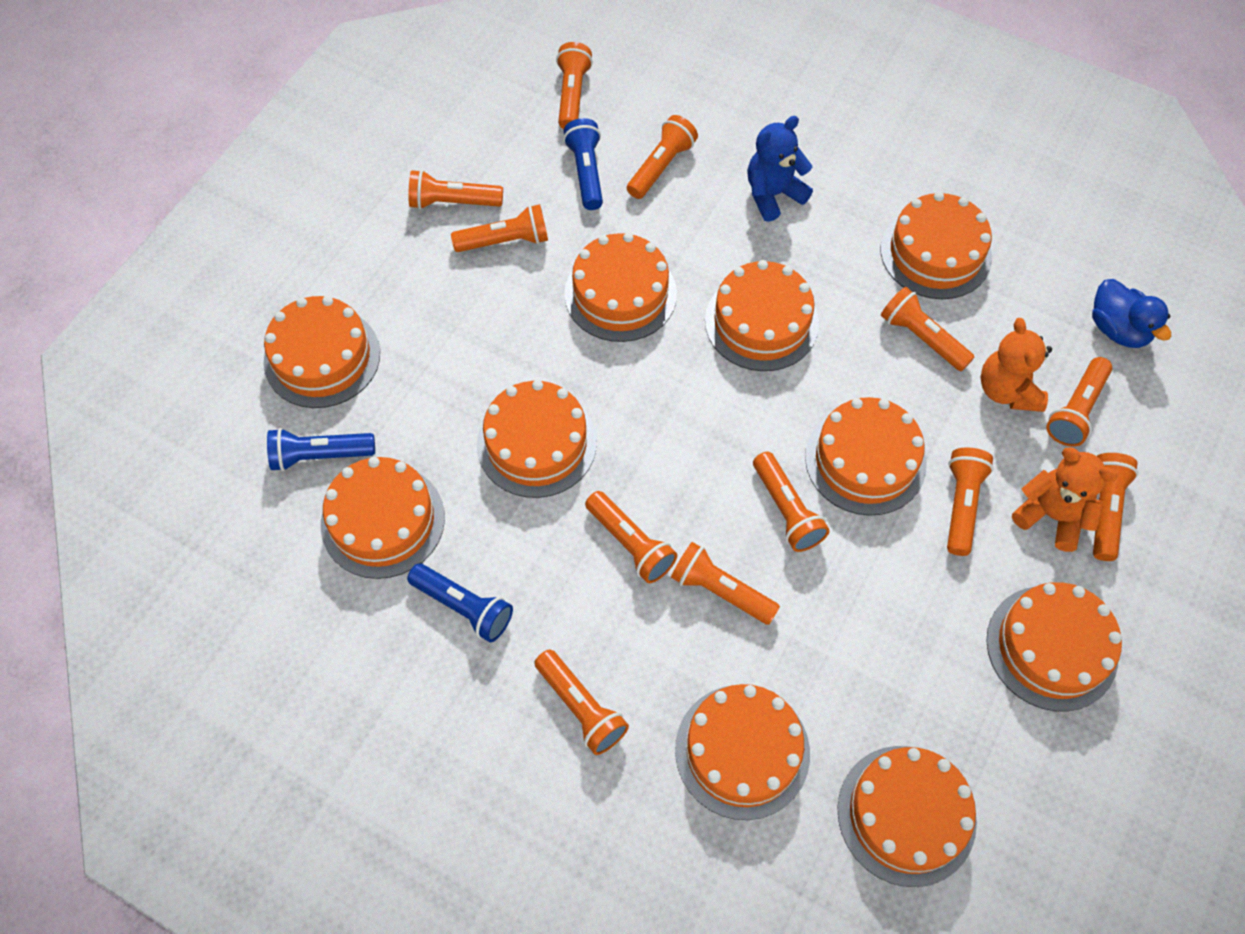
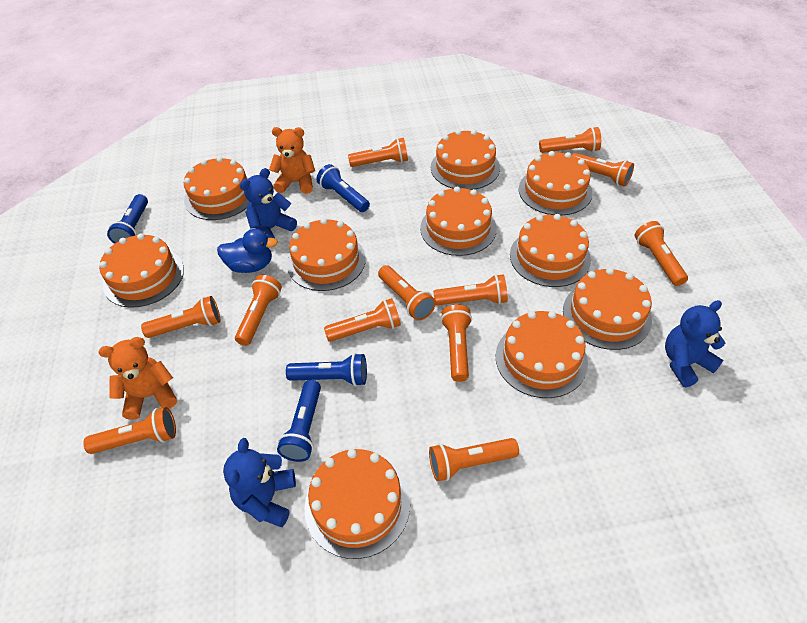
blue flashlight: [267,428,375,471] [407,563,513,642] [563,118,603,210] = 3 -> [107,194,148,244] [277,380,321,462] [286,353,367,386] [317,164,370,212] = 4
blue teddy bear: [747,116,813,222] = 1 -> [223,438,296,527] [240,168,297,239] [665,300,725,387] = 3

